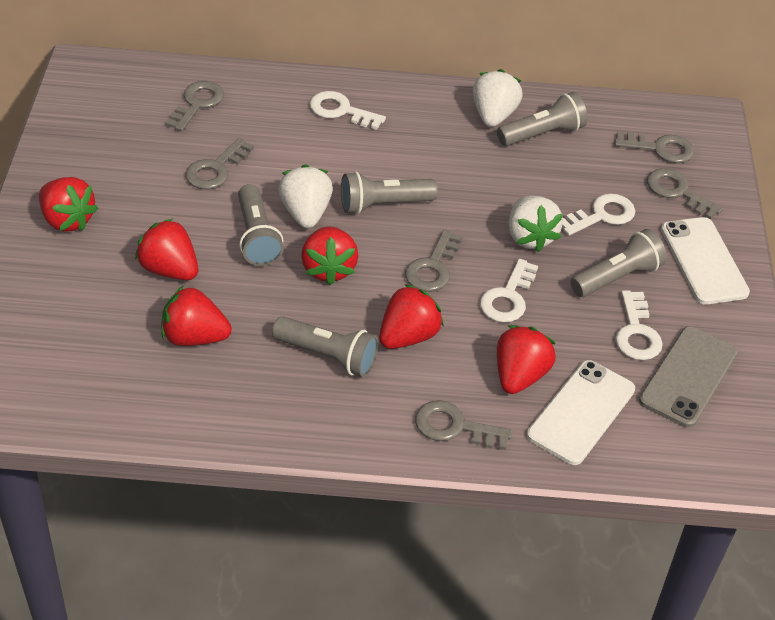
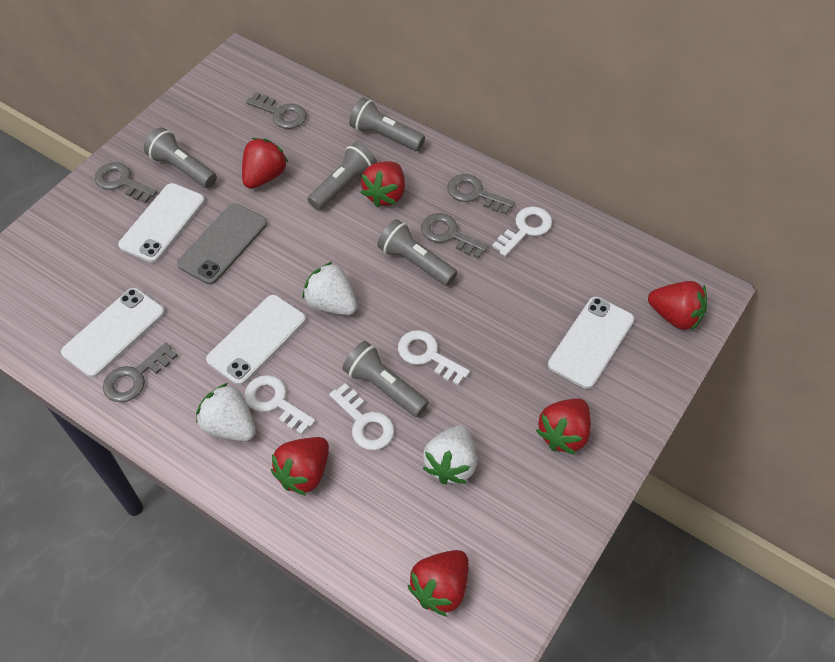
grey key: [166,81,224,132] [185,138,254,189] [405,230,463,292] [415,400,512,450] [614,132,695,163] [647,168,723,220] = 6 -> [95,162,157,203] [103,343,178,403] [246,92,306,129] [421,213,488,259] [447,174,515,215] = 5
white phone: [527,360,635,465] [661,217,750,304] = 2 -> [61,288,165,378] [118,183,205,263] [206,295,306,385] [548,297,634,389] = 4

